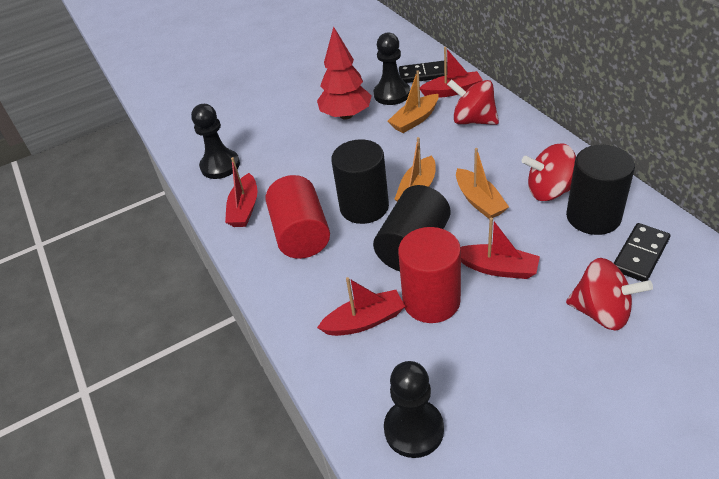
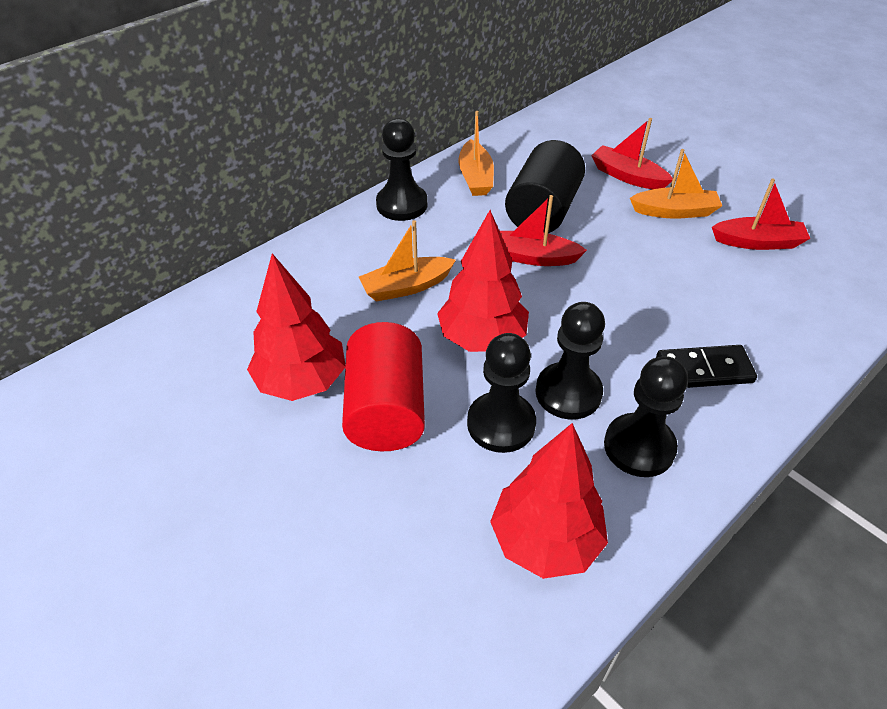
black cylinder: [331,139,389,224] [373,185,450,271] [566,145,635,235] = 3 -> [505,140,585,233] = 1
black domino: [399,61,444,83] [614,223,670,282] = 2 -> [656,345,757,388] = 1
black pawn: [191,104,240,179] [374,32,410,105] [384,361,444,458] = 3 -> [376,118,428,221] [467,333,536,453] [536,302,605,420] [604,356,688,477] = 4
red boat: [225,157,257,227] [317,277,405,336] [420,47,483,98] [461,218,540,279] = 4 -> [500,195,587,266] [591,118,673,189] [712,179,810,250] = 3
red cylinder: [266,175,330,259] [398,227,461,323] = 2 -> [342,322,425,451] = 1
red spinning top: [447,79,499,125] [522,143,576,201] [566,258,653,331] = 3 -> none = 0
red tree: [317,27,372,120] = 1 -> [247,253,345,401] [437,210,529,352] [490,423,608,579] = 3

